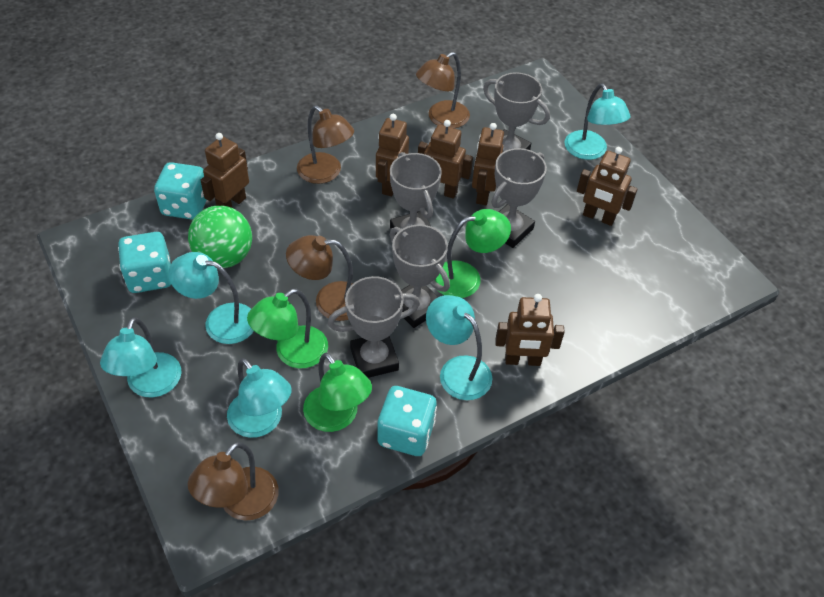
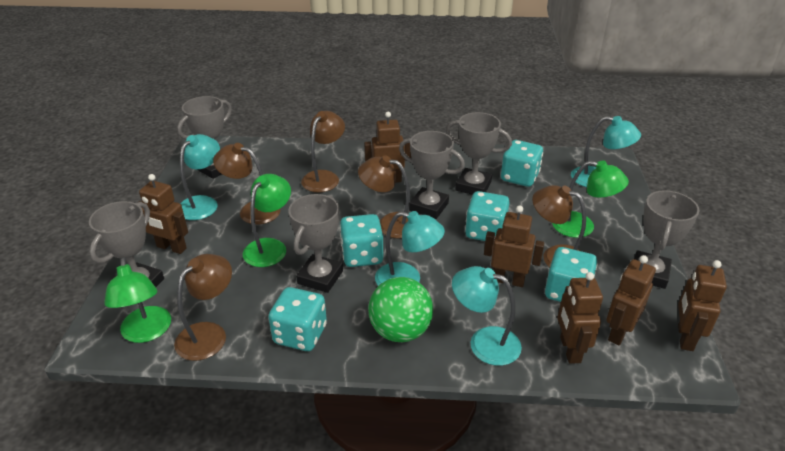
brown lamp: [188,442,279,521] [286,235,353,321] [297,105,354,184] [416,52,470,128] = 4 -> [174,254,232,361] [213,143,280,225] [301,111,345,192] [358,155,410,239] [532,185,586,268] = 5
grey trophy: [328,276,420,378] [390,152,442,235] [390,224,450,328] [483,72,550,152] [491,148,547,248] = 5 -> [89,201,164,287] [177,96,232,179] [288,194,343,293] [399,131,465,219] [446,112,512,195] [634,190,699,289] = 6
turquoise dice: [118,232,171,293] [154,162,207,220] [377,386,437,456] = 3 -> [268,287,327,351] [340,214,383,267] [465,191,510,241] [501,140,543,187] [545,247,598,302] = 5
turquoise lamp: [100,317,182,397] [168,252,254,344] [227,358,292,438] [426,295,492,400] [565,83,630,160] = 5 -> [180,134,220,220] [375,211,445,286] [452,266,522,366] [571,116,641,187] = 4

